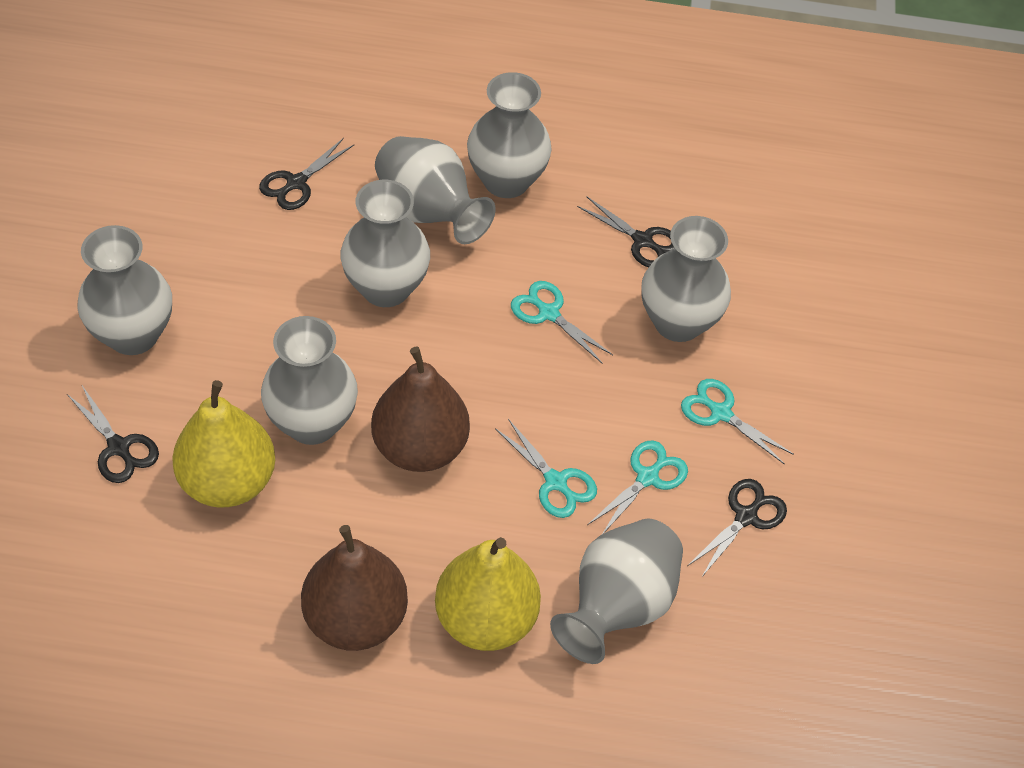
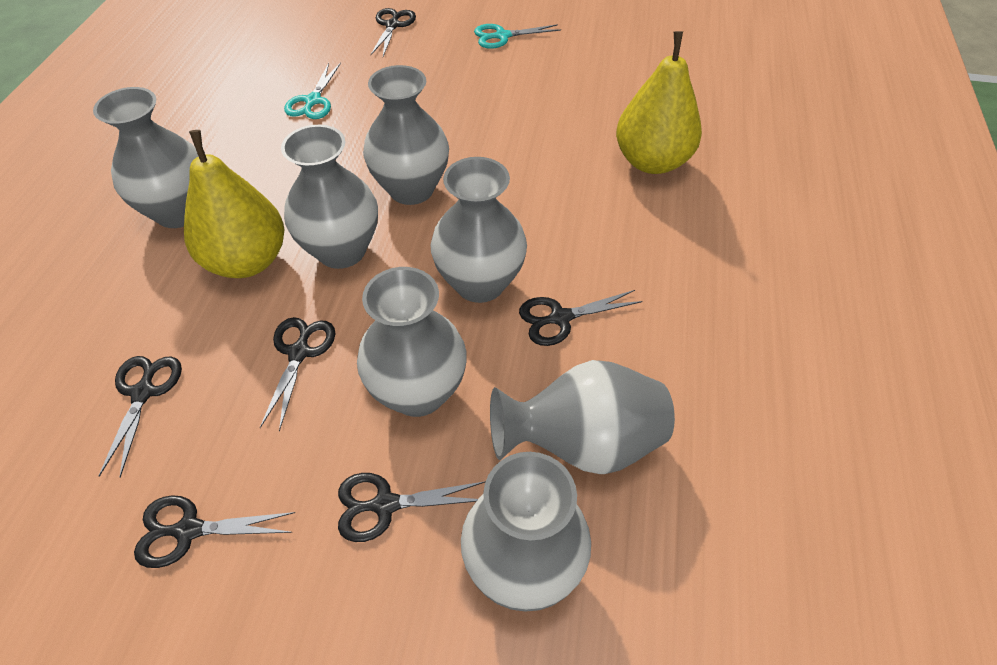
black scissors: [67,386,159,483] [259,138,355,210] [577,196,675,267] [689,479,787,578] = 4 -> [98,356,182,478] [134,495,295,568] [260,317,336,431] [338,473,486,542] [371,8,416,56] [519,290,643,346] = 6
brown pear: [301,525,408,651] [371,346,470,472] = 2 -> none = 0
turquoise scissors: [495,419,597,518] [511,281,613,363] [587,441,688,534] [681,379,794,465] = 4 -> [284,63,341,119] [474,24,561,49] = 2

